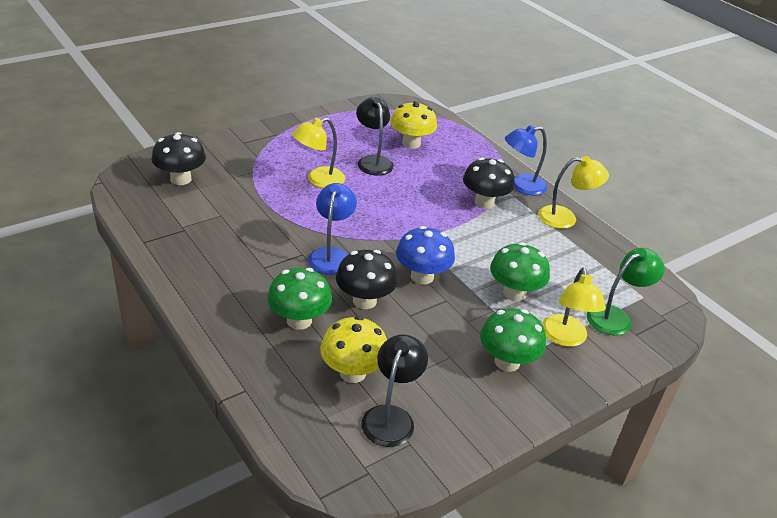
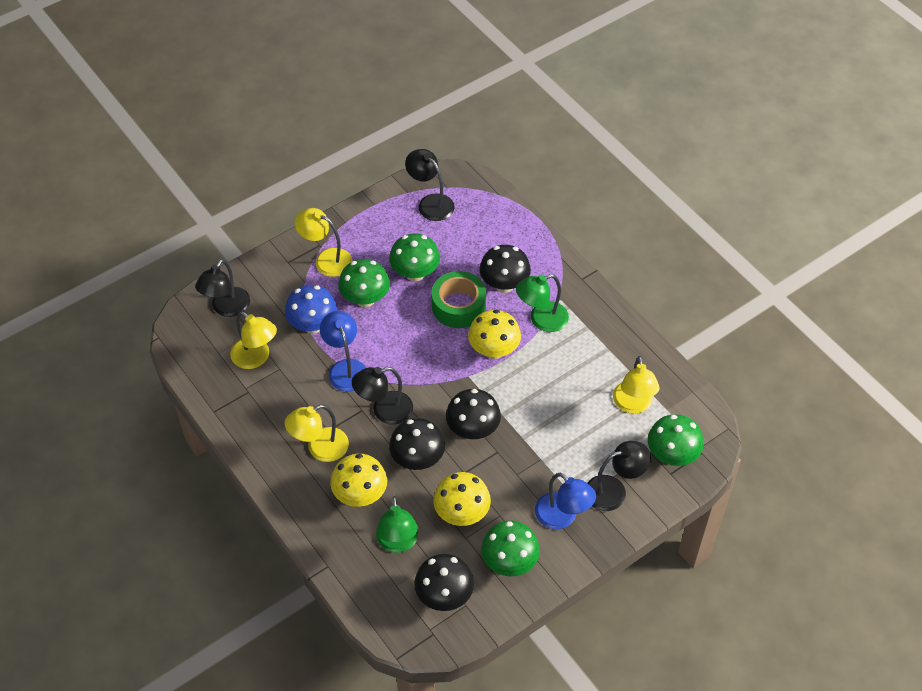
black lamp: [356,97,394,176] [361,334,428,447] = 2 -> [195,259,250,317] [352,367,413,424] [405,149,455,221] [588,441,651,511] = 4
black mushroom: [152,132,206,185] [336,250,398,309] [463,157,515,209] = 3 -> [389,418,445,470] [414,554,474,611] [446,389,501,439] [480,245,531,293] = 4
green lamp: [587,248,665,335] = 1 -> [376,496,418,553] [516,274,569,332] = 2
green mushroom: [267,268,332,330] [480,308,546,372] [490,242,550,301] = 3 -> [338,259,390,307] [389,233,440,281] [481,521,540,576] [648,414,704,466] = 4
green tape: none = 0 -> [432,271,486,328] = 1
yellow lamp: [292,118,345,188] [538,156,609,229] [542,268,606,347] = 3 -> [230,311,277,369] [285,405,349,462] [295,208,352,277] [613,356,660,414] = 4
yellow mushroom: [320,316,387,383] [390,101,437,149] = 2 -> [330,454,387,507] [433,472,491,526] [468,309,521,359] = 3

